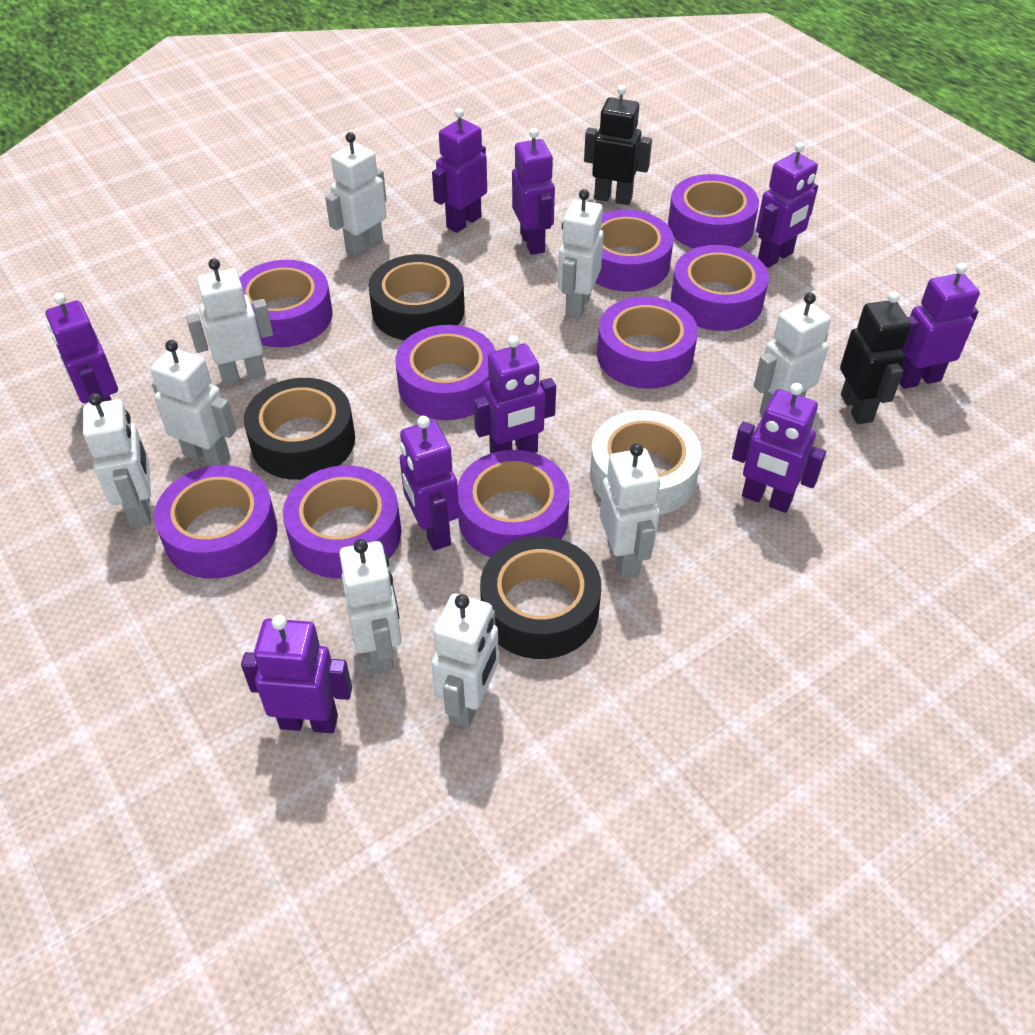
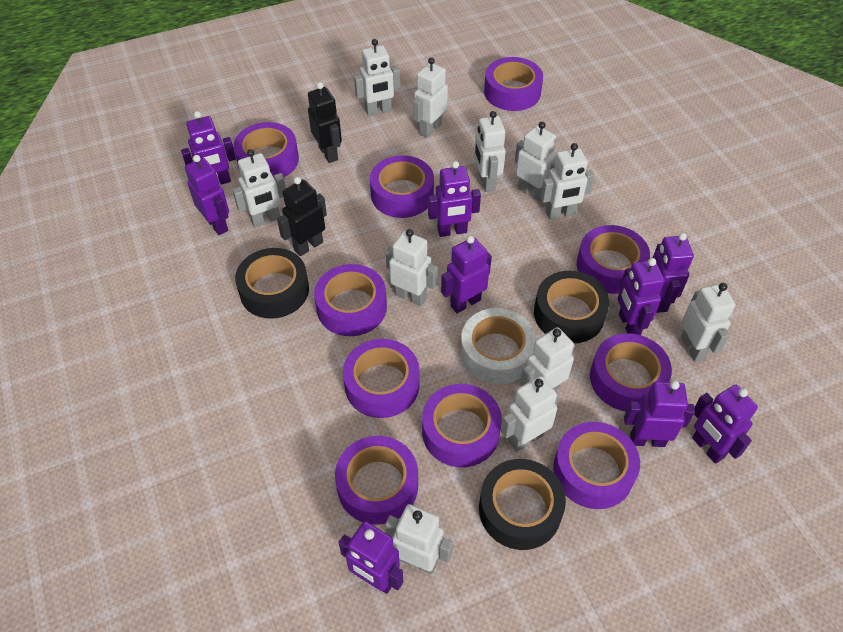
purple tape: [154,465,278,578] [239,260,333,347] [283,465,401,579] [396,325,496,420] [458,450,570,557] [595,210,674,292] [597,296,698,389] [668,174,759,249] [671,245,769,331] = 9 -> [234,122,299,177] [314,264,387,336] [335,436,418,525] [343,339,420,418] [370,155,434,218] [422,384,502,467] [484,57,543,111] [553,422,640,509] [577,225,650,294] [590,333,672,411] = 10
white robot: [83,393,151,528] [150,340,236,466] [186,258,273,385] [325,132,387,258] [339,539,402,674] [431,593,499,728] [558,189,604,319] [600,443,660,578] [754,292,831,416] = 9 -> [232,149,286,227] [354,39,400,117] [385,504,453,574] [386,229,438,306] [413,57,448,138] [474,111,506,192] [501,376,559,452] [515,122,556,202] [520,327,575,390] [541,143,594,220] [681,283,736,362] = 11

